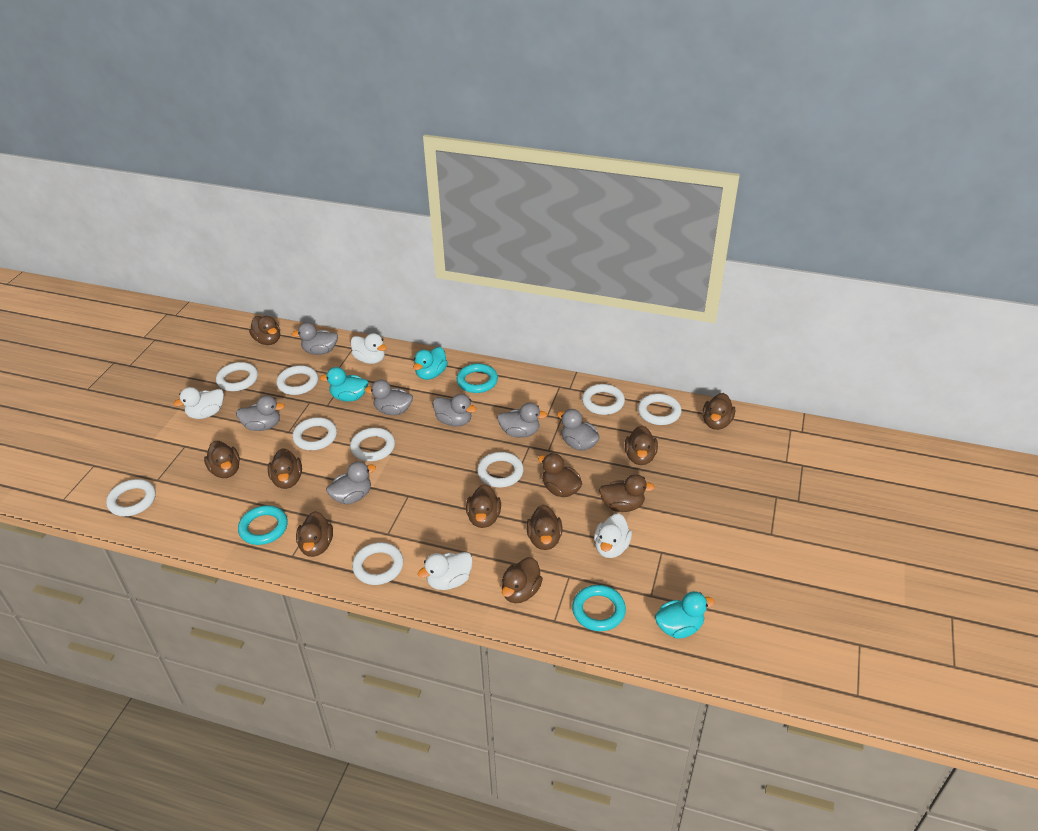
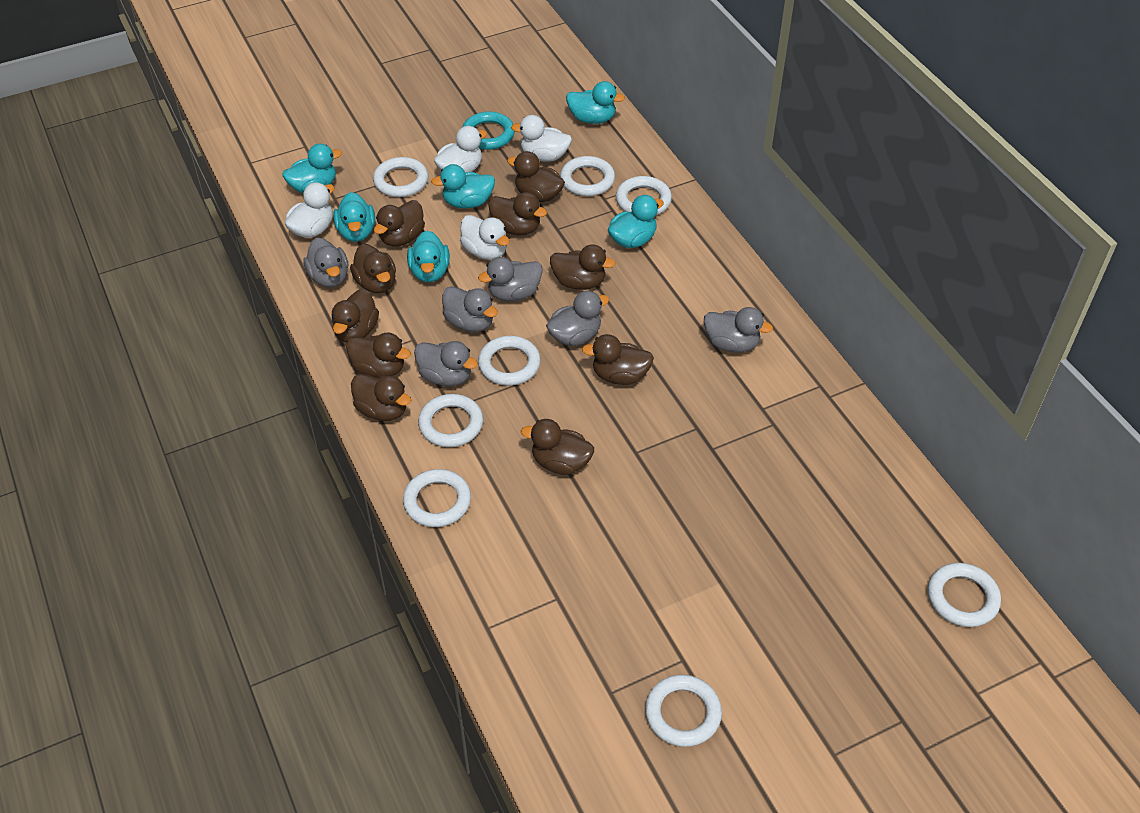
brown duck: [204,441,240,478] [249,316,280,345] [268,448,302,489] [296,511,333,557] [466,484,501,528] [502,557,543,603] [526,505,562,550] [538,453,582,497] [599,474,655,512] [625,425,658,465] [702,393,735,430] = 11 -> [332,289,379,342] [346,332,411,378] [350,244,396,294] [351,374,411,421] [374,200,425,247] [488,192,547,235] [507,151,565,202] [521,419,594,475] [550,244,616,290] [582,334,654,385] = 10
grey duck: [236,395,285,431] [292,323,338,355] [326,461,376,504] [365,380,413,415] [433,394,476,427] [497,403,547,438] [557,409,600,451] = 7 -> [303,238,348,288] [414,341,478,386] [442,286,498,332] [478,257,543,301] [546,291,609,346] [704,307,773,353] = 6
turquoise duck: [320,367,368,402] [413,347,448,380] [655,591,715,638] = 3 -> [283,144,342,193] [333,192,375,242] [407,231,450,282] [431,164,495,209] [566,81,625,124] [608,195,664,248] = 6
turquoise ring: [238,505,288,545] [456,364,498,393] [572,585,626,631] = 3 -> [463,111,515,150] = 1
white ring: [106,479,156,516] [216,362,258,391] [276,365,318,395] [292,417,337,450] [350,428,395,461] [352,542,404,585] [477,452,524,487] [582,384,625,415] [638,393,681,425] = 9 -> [373,157,428,197] [403,469,471,527] [418,394,483,447] [478,336,541,386] [560,156,615,196] [616,176,672,215] [645,675,722,747] [928,563,1001,627] = 8

